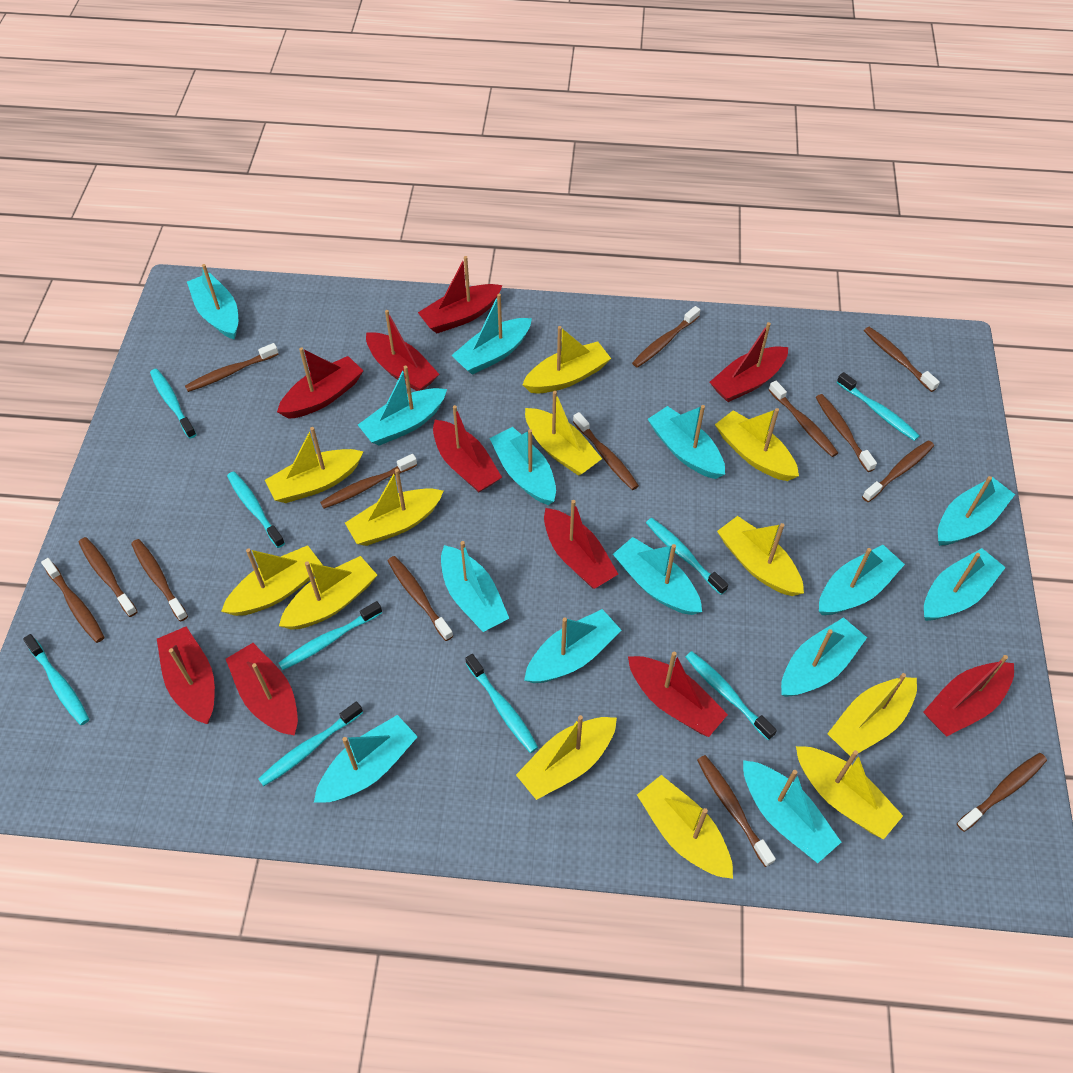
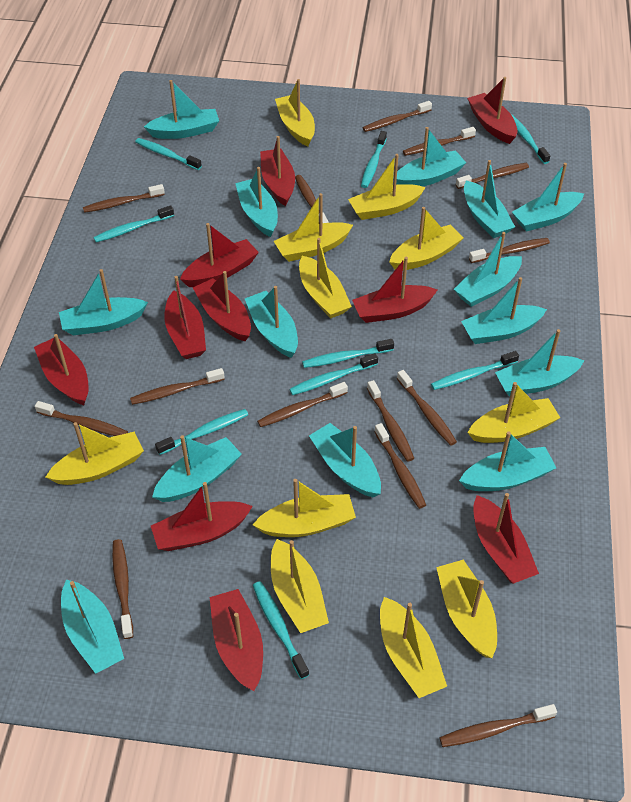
yellow boat: [221,545,323,616] [265,427,364,503] [279,556,377,630] [345,469,444,546] [516,715,617,800] [522,326,611,393] [525,391,602,476] [637,775,733,879] [715,408,799,481] [717,516,804,596] [796,746,903,840] [827,673,917,756] = 12 -> [46,422,144,485] [253,479,356,537] [271,539,329,633] [274,193,353,262] [275,79,315,146] [299,238,352,319] [348,154,426,220] [380,597,447,698] [389,207,464,270] [436,559,497,658] [467,382,560,443] = 11

